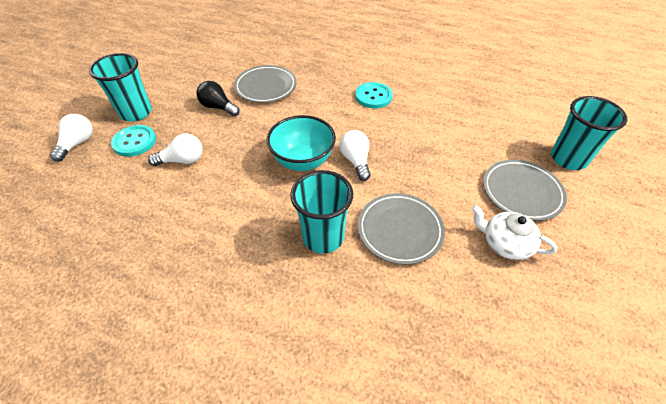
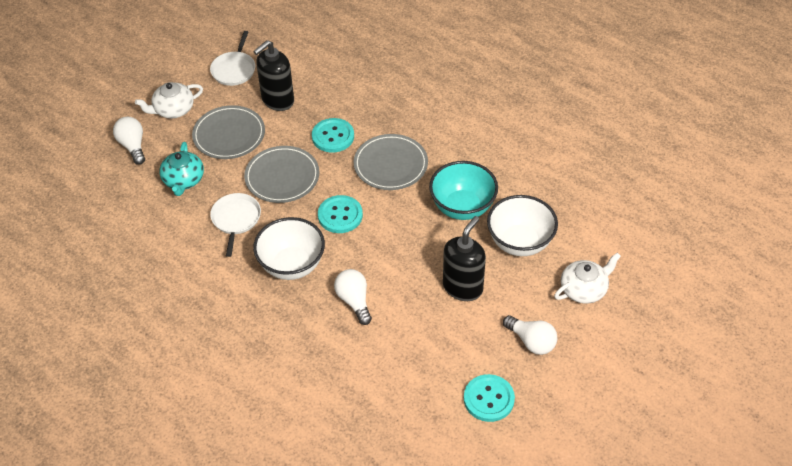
black light bulb: [196,81,240,116] = 1 -> none = 0
black soap dispenser: none = 0 -> [253,40,294,111] [443,216,486,301] = 2
turquoise button: [111,125,156,157] [355,82,393,108] = 2 -> [312,118,354,153] [318,195,363,233] [464,374,515,422] = 3
turquoise cup: [89,53,152,122] [290,170,353,254] [551,96,627,170] = 3 -> none = 0
turquoise teapot: none = 0 -> [159,142,204,196] = 1
white bowl: none = 0 -> [253,217,325,280] [487,195,558,256] = 2
white pan: none = 0 -> [210,31,255,86] [210,193,261,257] = 2
white teapot: [472,205,557,260] = 1 -> [135,82,203,118] [554,253,621,304] = 2

